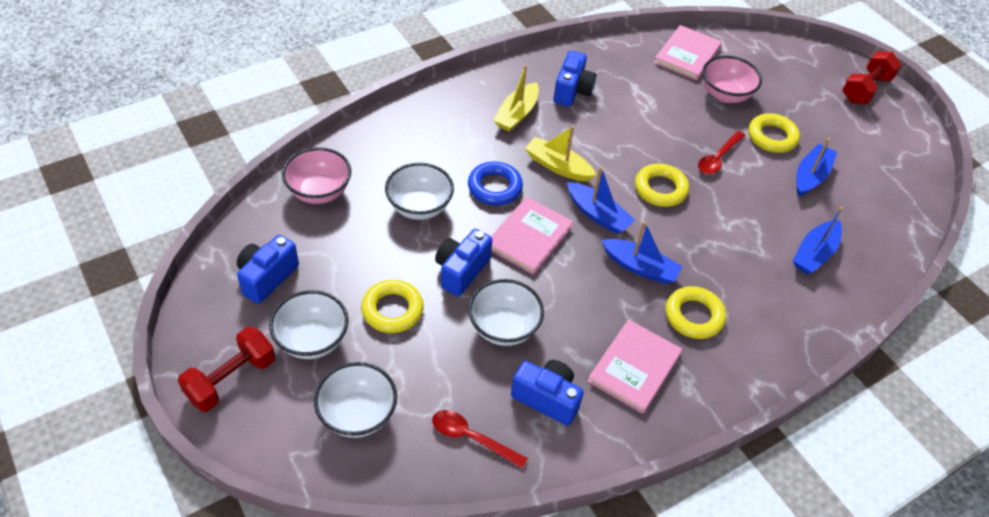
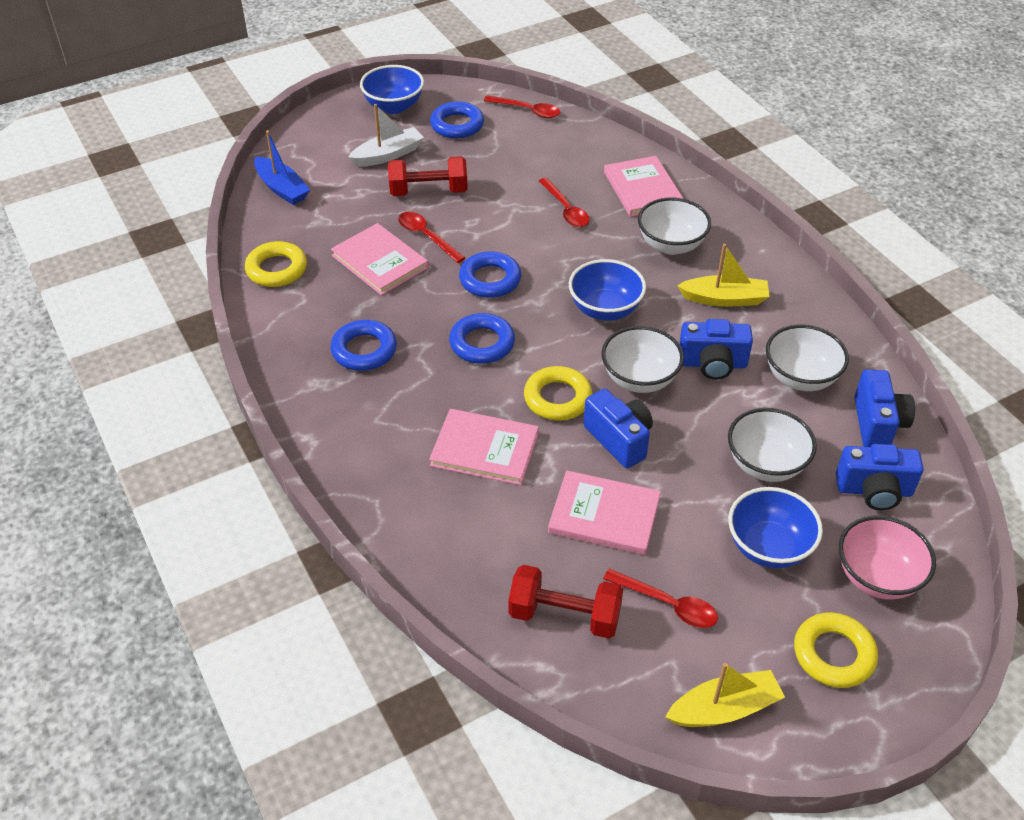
blue boat: [567,167,635,234] [601,221,683,284] [793,207,843,274] [796,138,837,196] = 4 -> [254,130,310,205] = 1
blue bowl: none = 0 -> [360,65,424,114] [569,259,646,321] [728,487,823,568] = 3
blue ring: [468,162,523,205] = 1 -> [330,320,397,371] [430,101,484,139] [449,313,515,364] [459,251,521,298] = 4
pink book: [491,197,573,274] [588,319,682,414] [654,25,722,81] = 3 -> [331,223,428,295] [429,409,539,485] [548,470,661,555] [604,156,684,217] = 4
pink bowl: [282,147,351,204] [702,56,762,103] = 2 -> [839,516,936,600] = 1
red spoon: [432,410,528,469] [698,131,745,174] = 2 -> [398,212,465,263] [484,96,560,118] [539,178,590,227] [603,569,718,628] = 4
white boat: none = 0 -> [348,104,424,167] = 1
yellow ring: [361,280,424,333] [635,164,689,207] [666,286,726,339] [748,113,800,153] = 4 -> [245,241,307,287] [524,366,592,421] [794,612,878,688] = 3

